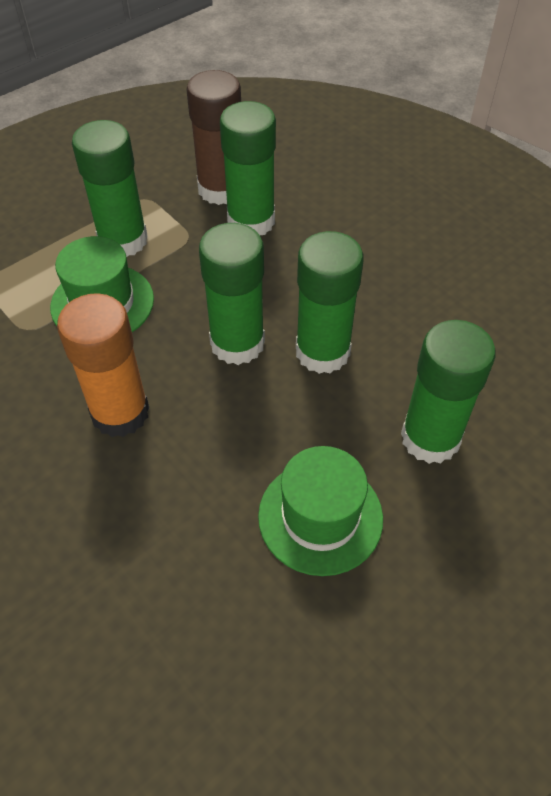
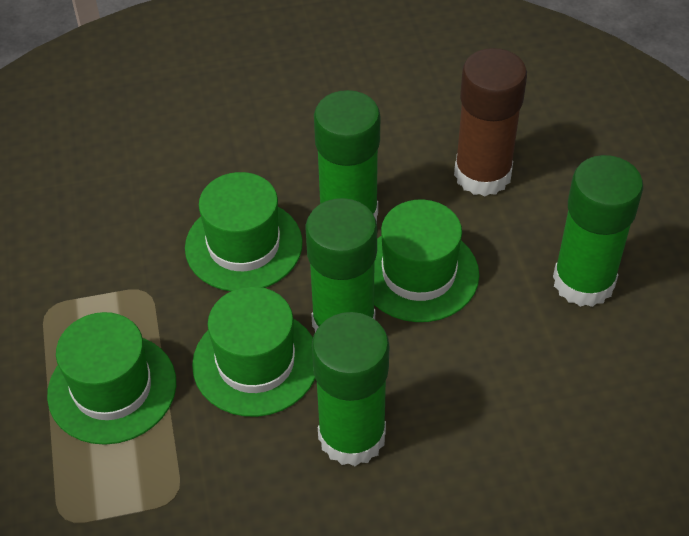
green glue stick: [72,120,148,257] [199,223,265,365] [220,101,276,235] [296,231,364,374] [401,320,496,464] = 5 -> [305,198,377,332] [312,312,389,466] [314,90,380,221] [553,155,643,307] = 4
green hat: [50,236,154,332] [258,446,383,576] = 2 -> [47,312,176,445] [185,172,303,291] [192,287,315,417] [374,200,479,322] = 4
orange glue stick: [57,293,149,437] = 1 -> none = 0

